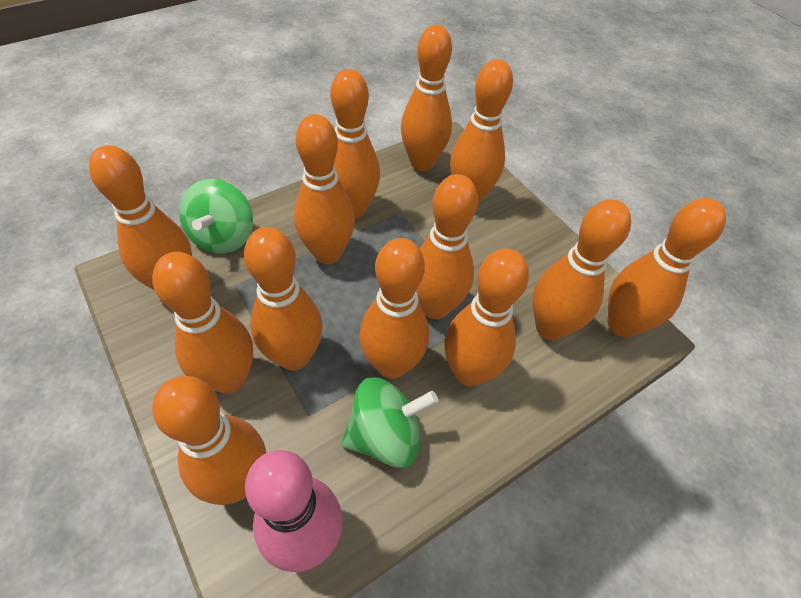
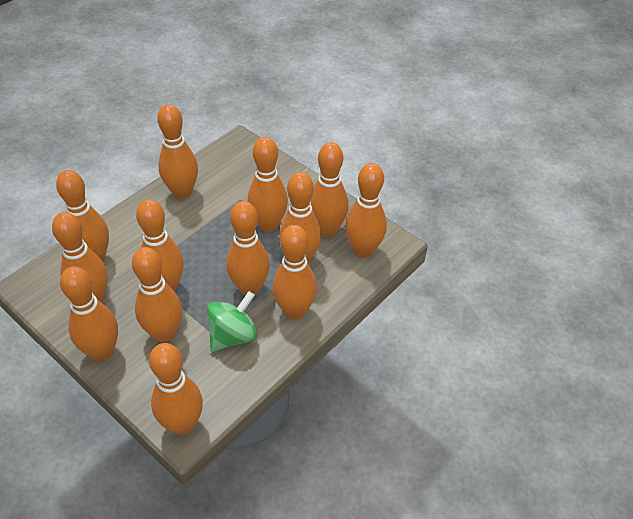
green spinning top: [179,179,253,254] [341,377,438,468] = 2 -> [207,291,257,352] = 1
pink bowling pin: [245,450,343,572] = 1 -> none = 0

